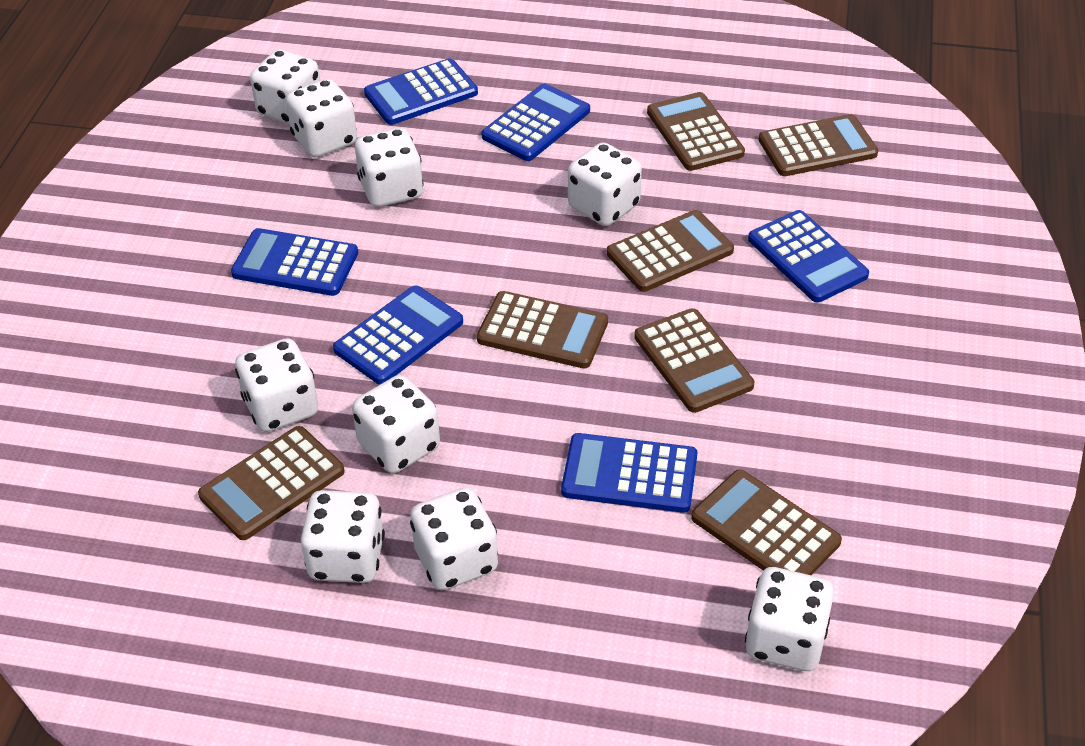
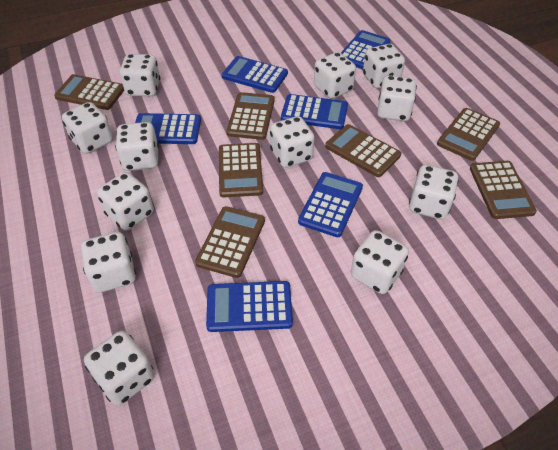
white dice: [235,338,318,432] [250,50,320,125] [286,79,357,157] [301,490,385,583] [352,375,440,473] [355,128,424,207] [410,487,498,590] [568,142,642,226] [745,567,834,671] = 9 -> [62,102,113,154] [81,232,136,293] [84,331,154,405] [97,172,154,231] [115,122,159,171] [120,54,160,96] [270,116,314,168] [314,52,356,99] [351,230,409,294] [363,44,405,88] [377,75,417,121] [409,165,459,219] = 12

